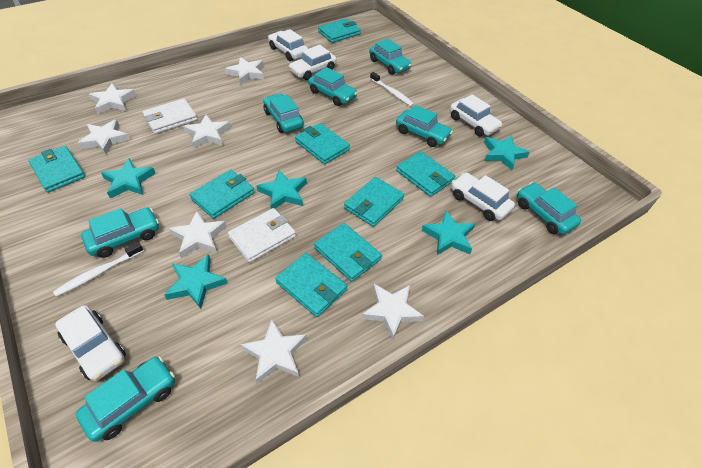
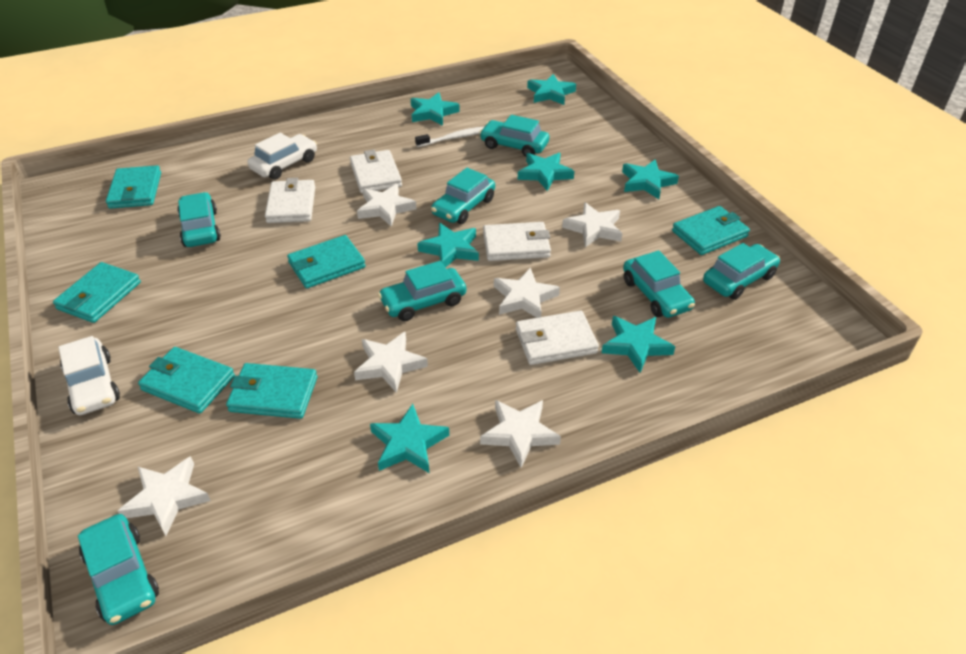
turquoise star: [101,158,156,199] [164,254,228,309] [257,170,307,209] [421,210,475,255] [484,136,530,170] = 5 -> [370,404,449,473] [411,92,460,126] [417,223,479,268] [518,153,574,191] [527,74,576,105] [602,316,675,373] [622,159,679,199] = 7
turquoise wallet: [28,146,85,193] [190,170,254,219] [275,253,347,317] [295,123,350,164] [314,223,382,282] [318,18,361,43] [344,177,404,227] [396,151,455,197] = 8 -> [53,262,141,323] [106,165,161,209] [138,347,235,413] [226,363,317,419] [287,235,366,288] [672,206,750,255] = 6
white car: [55,305,126,381] [268,29,308,61] [288,45,337,80] [450,94,503,137] [451,173,515,221] = 5 -> [58,336,120,415] [248,133,317,180] = 2
white star: [77,119,130,155] [89,83,136,114] [169,211,227,258] [183,114,231,148] [225,57,264,85] [240,319,307,384] [362,284,424,340] = 7 -> [118,456,211,536] [354,332,428,393] [357,184,417,227] [480,400,561,468] [494,267,560,318] [562,202,622,247] = 6
white toothbrush: [53,242,143,297] [370,72,414,107] = 2 -> [415,126,485,147] = 1
white wallet: [142,98,197,134] [228,208,296,263] = 2 -> [265,178,315,223] [350,150,402,193] [483,222,551,261] [516,311,599,365] = 4

